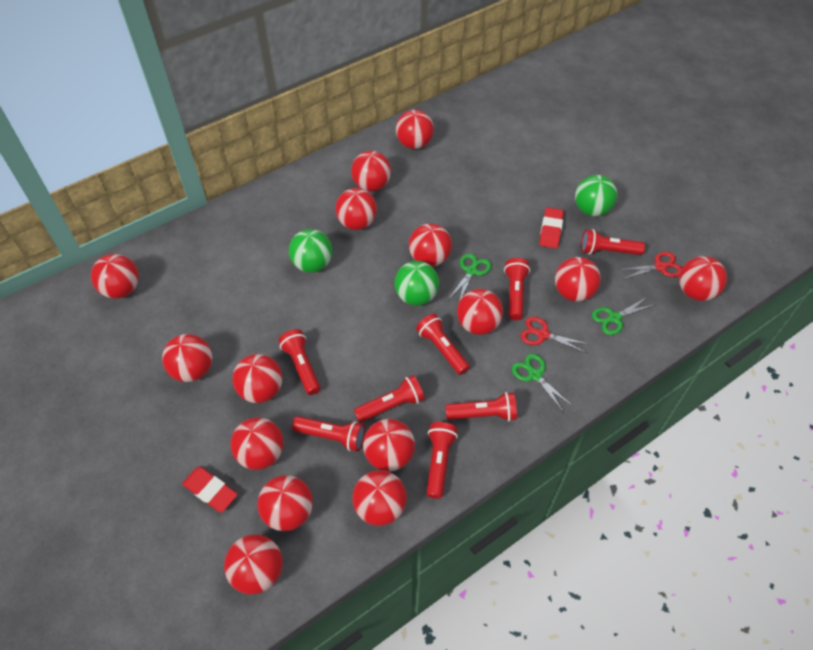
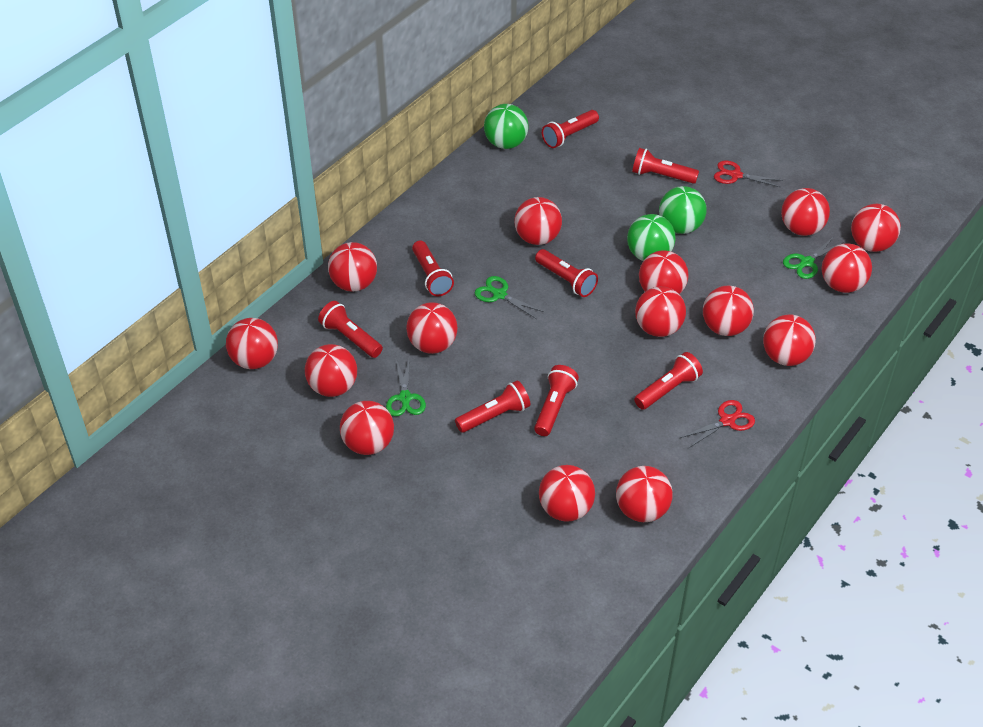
red eraser: [182,467,238,512] [539,207,564,249] = 2 -> none = 0

